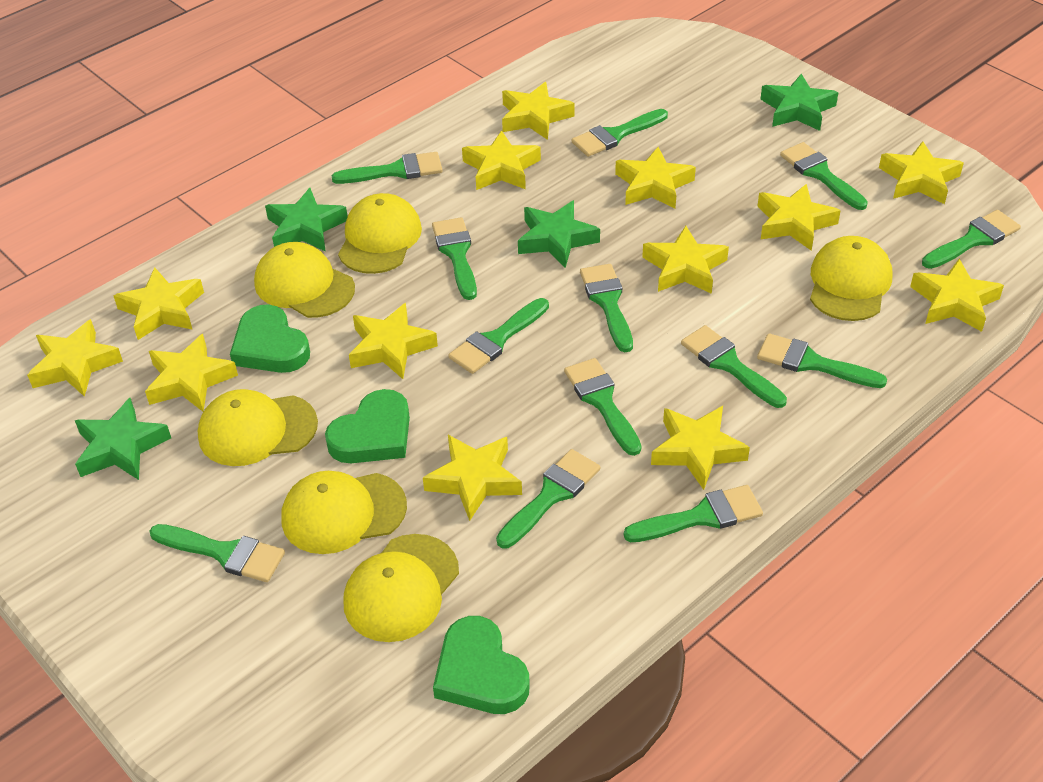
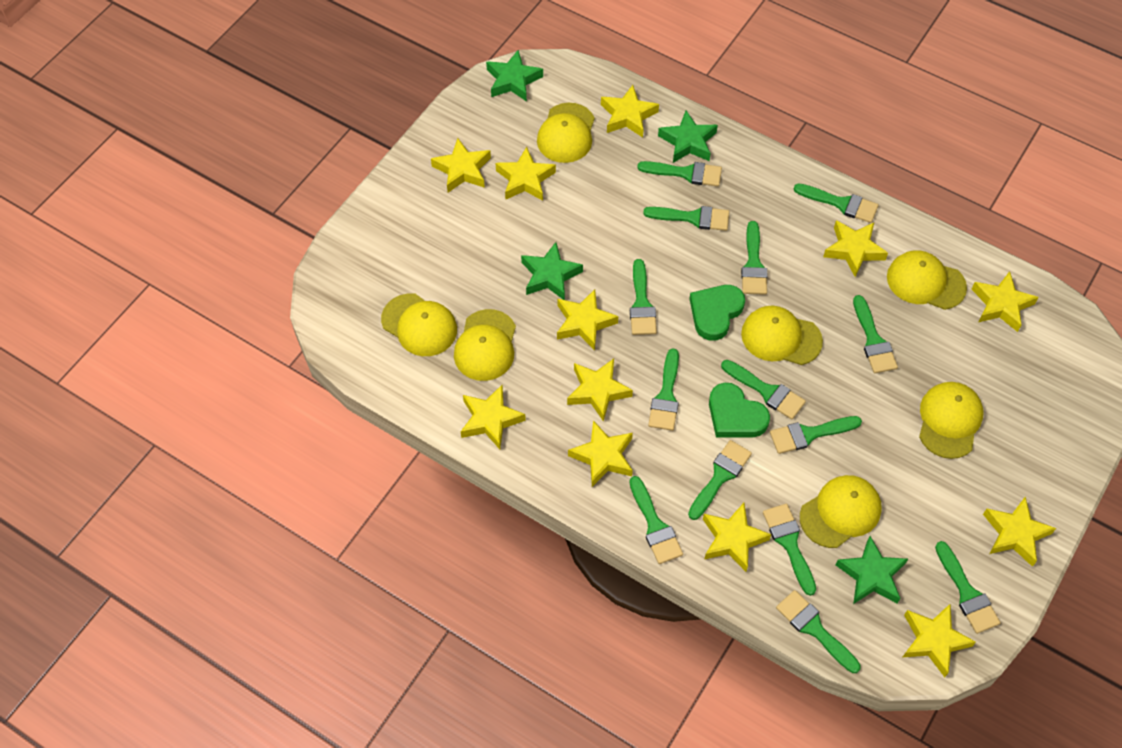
green brush: [150,524,285,582] [331,152,442,184] [432,217,477,300] [448,298,549,374] [496,449,600,548] [564,358,641,456] [571,109,668,157] [580,264,633,352] [624,485,763,542] [681,325,787,408] [757,333,887,388] [780,142,868,210] [922,210,1021,269] = 13 -> [629,476,683,564] [630,259,657,335] [637,161,722,187] [643,206,729,231] [648,349,679,431] [688,440,752,520] [721,360,806,420] [741,221,767,295] [763,504,816,596] [770,416,862,454] [776,590,861,673] [794,183,879,223] [853,295,898,373] [935,541,1001,634] = 14
green heart: [230,305,310,373] [325,389,410,463] [433,616,530,714] = 3 -> [690,285,745,341] [709,383,770,437] = 2
yellow cap: [198,389,318,466] [254,242,355,318] [282,471,407,554] [338,193,422,274] [343,534,459,642] [810,236,892,321] = 6 -> [381,293,457,356] [454,309,516,381] [537,103,595,163] [741,306,823,365] [800,475,882,548] [887,250,967,310] [919,382,983,459] = 7
yellow star: [27,319,123,397] [114,268,204,340] [145,334,238,412] [349,303,438,379] [423,435,522,521] [462,130,541,190] [502,82,574,140] [615,147,696,209] [642,226,729,294] [651,406,750,490] [757,184,841,251] [879,141,964,204] [910,259,1004,332] = 13 -> [431,138,491,192] [461,385,526,449] [495,147,556,201] [557,289,618,351] [567,359,633,422] [568,420,633,487] [601,85,659,138] [703,503,772,572] [823,220,888,277] [903,604,976,677] [972,271,1039,332] [983,497,1056,567] = 12

